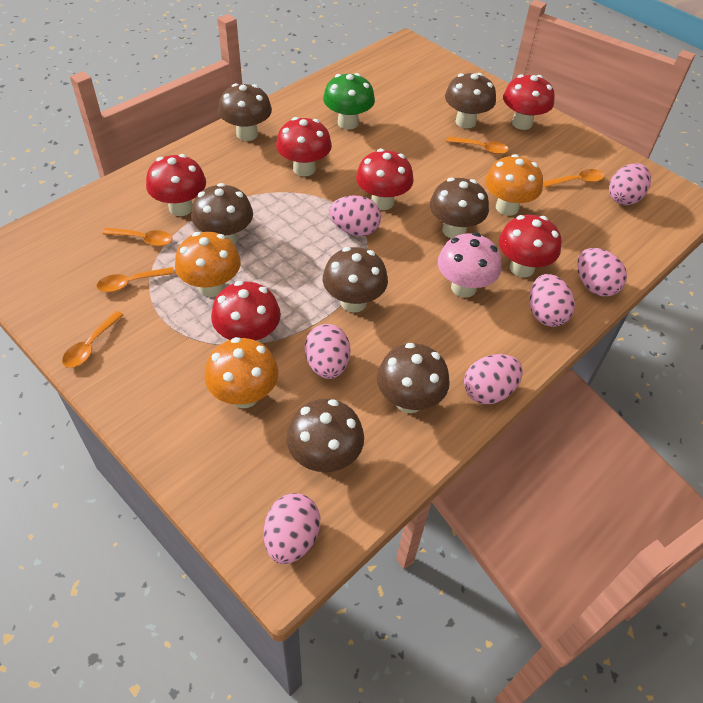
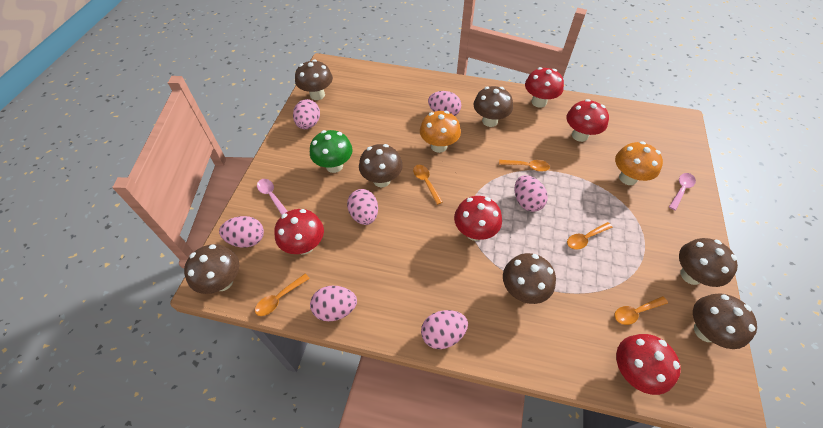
orange mushroom: [175,232,241,297] [204,337,278,408] [485,154,543,216] = 3 -> [420,111,461,153] [615,141,663,185] = 2
pink mushroom: [438,233,501,298] = 1 -> none = 0
pink spoon: none = 0 -> [257,179,288,215] [669,173,696,210] = 2
red mushroom: [146,154,206,216] [211,281,281,343] [276,117,332,177] [356,149,414,210] [499,215,561,277] [503,74,555,130] = 6 -> [274,209,324,254] [454,196,502,241] [525,67,564,108] [567,99,609,142] [616,334,681,395] = 5

